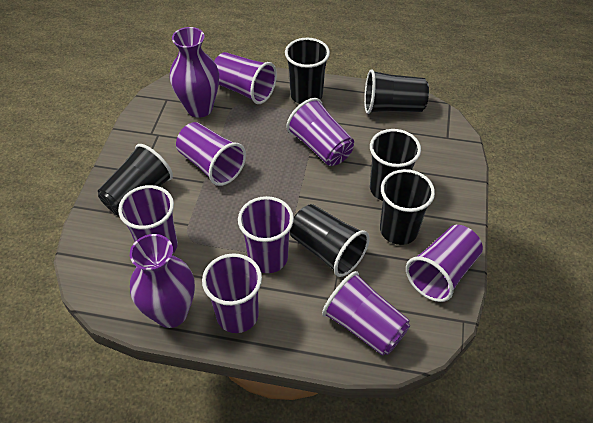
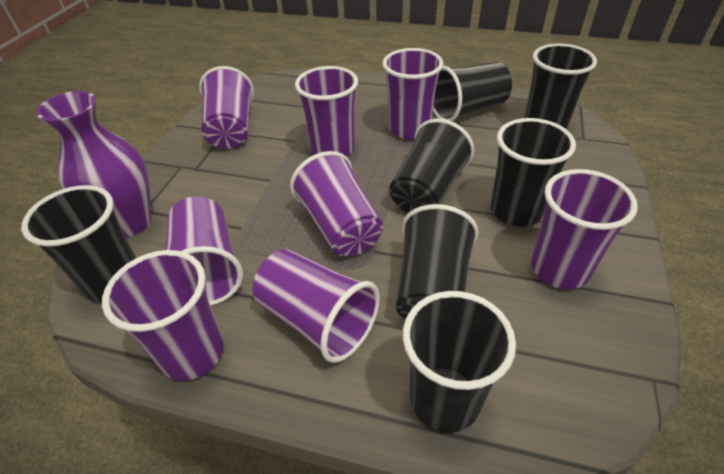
black cup: [98,144,173,216] [285,38,330,104] [290,204,370,277] [364,69,429,114] [370,129,421,201] [380,169,435,245] = 6 -> [21,185,136,302] [389,119,474,213] [396,204,478,320] [403,291,516,433] [433,62,512,121] [490,118,576,227] [524,43,597,129] = 7
purple vase: [130,234,195,328] [170,27,219,118] = 2 -> [36,91,152,237] = 1

